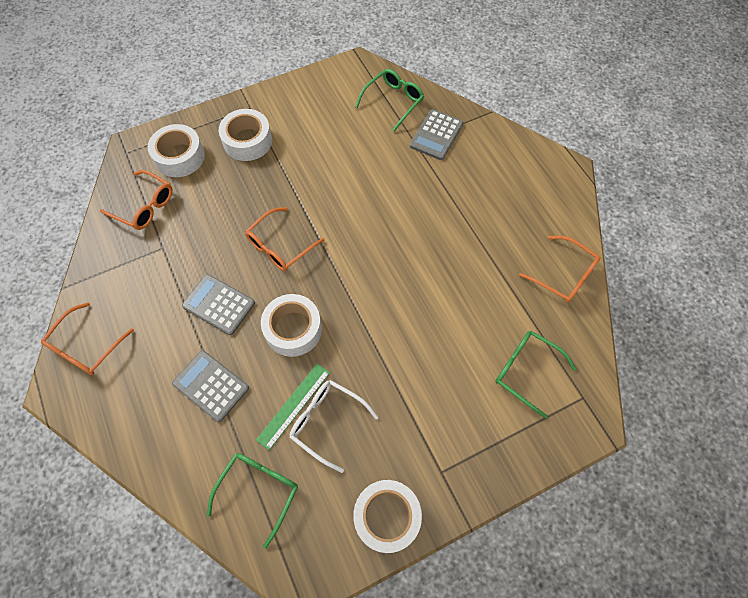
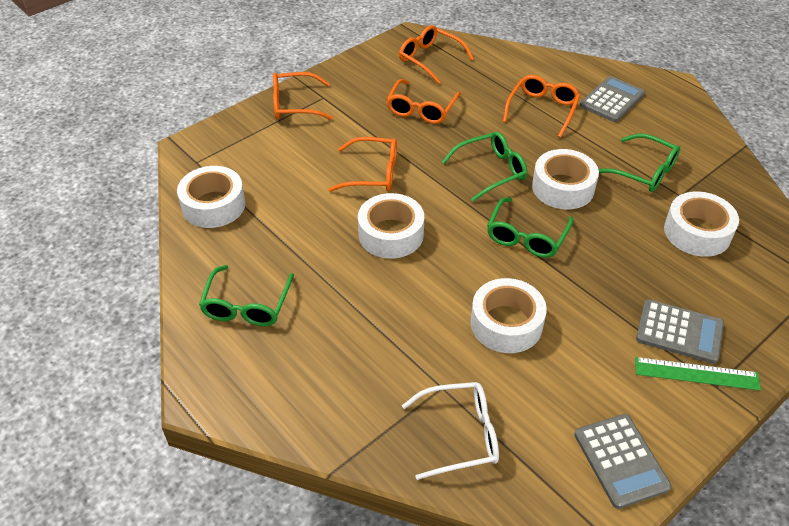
green glasses: [207,453,298,549] [355,69,424,132] [495,331,576,419] = 3 -> [199,265,294,326] [442,131,527,202] [487,198,573,258] [598,134,680,192] = 4
orange glasses: [41,302,134,375] [100,170,172,230] [245,207,325,271] [519,236,600,303] = 4 -> [273,72,333,120] [328,137,397,192] [387,79,461,124] [399,25,474,84] [503,75,580,138] = 5
white tape: [148,124,205,177] [219,109,272,161] [261,294,322,357] [353,480,422,553] = 4 -> [177,166,246,228] [358,193,424,259] [471,278,547,353] [532,149,599,209] [664,191,739,257] = 5

